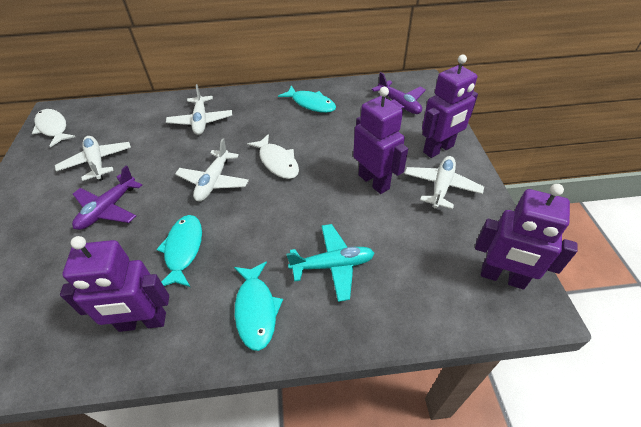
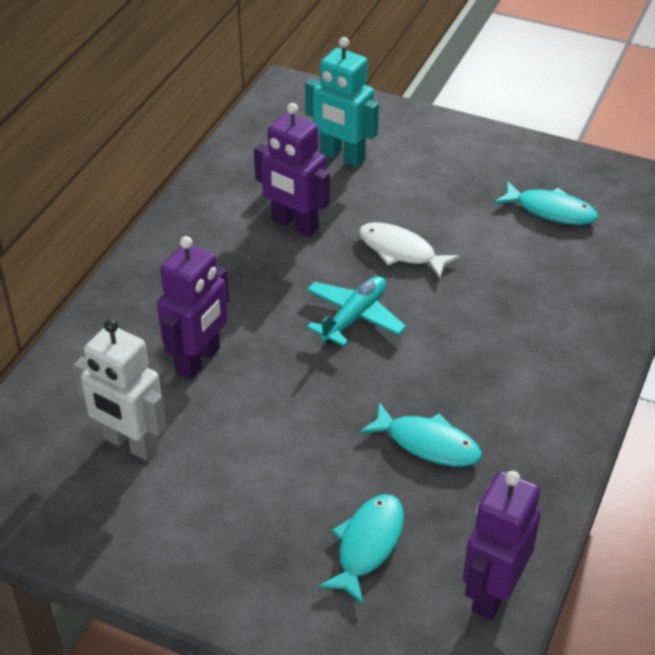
purple plane: [72,165,142,230] [371,72,426,114] = 2 -> none = 0
purple robot: [60,236,169,332] [353,87,408,194] [422,54,478,158] [475,184,577,289] = 4 -> [157,236,229,379] [254,103,330,237] [463,471,541,620] = 3
turquoise robot: none = 0 -> [305,37,379,167] = 1
white fish: [32,109,75,148] [247,134,299,179] = 2 -> [359,222,460,279] = 1
white plane: [55,136,131,181] [166,84,232,135] [175,138,249,202] [404,156,484,209] = 4 -> none = 0
white robot: none = 0 -> [73,319,166,461] = 1

